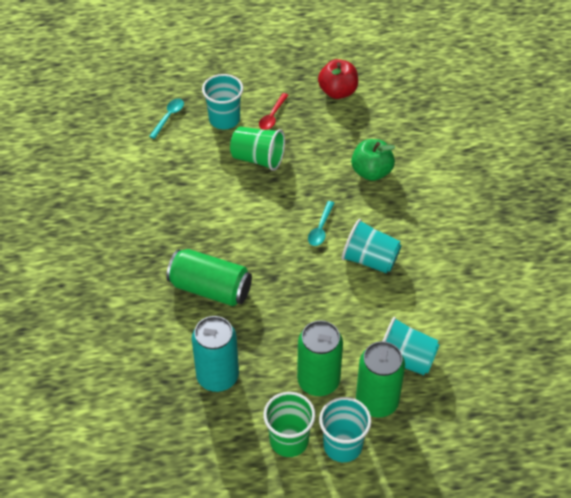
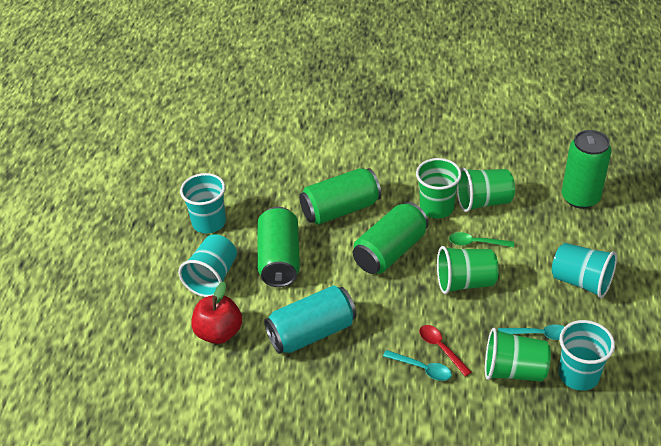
green apple: [351,139,395,181] = 1 -> none = 0
green can: [167,249,252,306] [297,320,343,396] [356,341,405,417] = 3 -> [257,207,300,287] [299,168,381,225] [353,202,429,274] [562,130,612,209] = 4
green cup: [230,126,285,171] [263,392,315,457] = 2 -> [416,158,462,218] [437,246,499,294] [457,168,515,212] [485,328,551,382] = 4
green spoon: none = 0 -> [449,232,514,247] = 1

